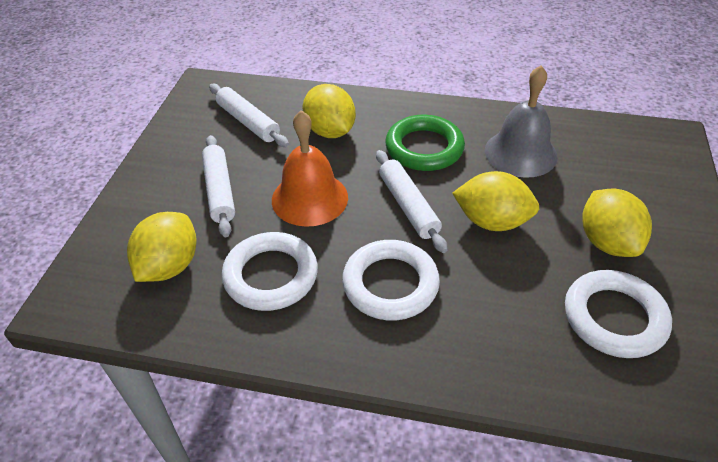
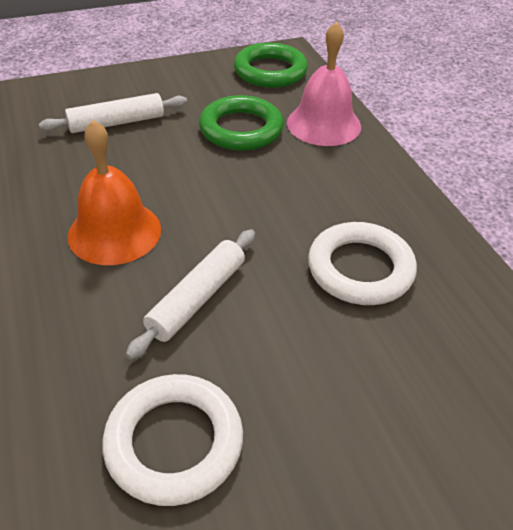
green ring: [385,115,465,171] = 1 -> [199,95,284,151] [234,43,308,88] = 2
grey bell: [485,65,558,178] = 1 -> none = 0
pink bell: none = 0 -> [287,21,361,146] = 1
white ring: [222,232,318,311] [342,240,440,320] [565,270,672,358] = 3 -> [102,374,243,506] [308,222,417,305] = 2
white rolling pin: [202,135,235,237] [209,84,289,147] [376,150,447,253] = 3 -> [39,93,187,133] [126,229,255,360] = 2
yellow lemon: [127,212,197,282] [303,84,356,138] [452,171,539,231] [582,188,652,257] = 4 -> none = 0

